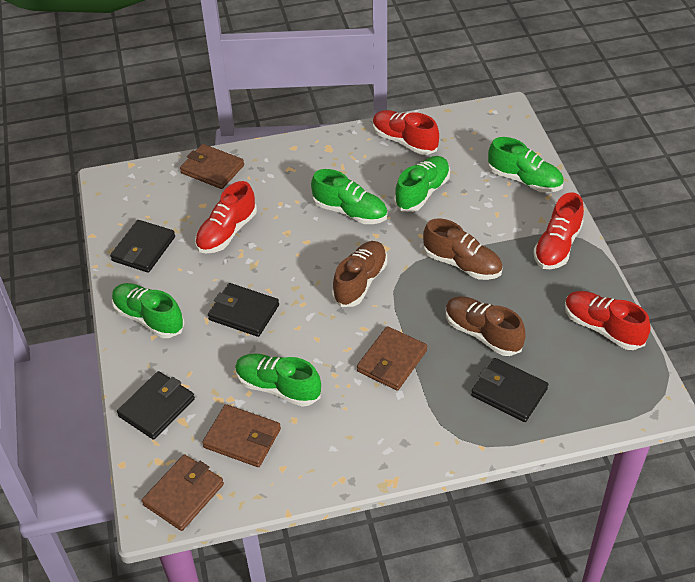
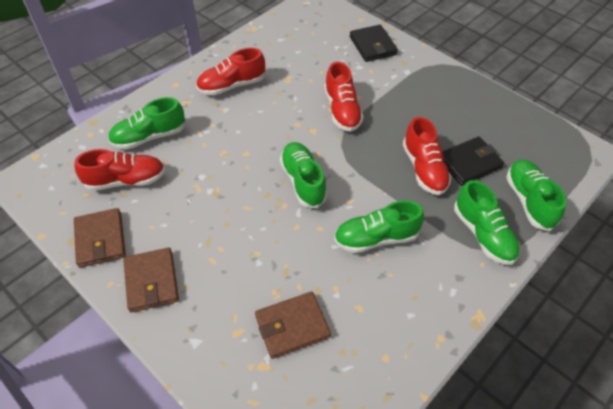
black wallet: [110,220,175,273] [117,371,195,440] [208,283,279,337] [471,358,548,422] = 4 -> [350,25,398,62] [442,136,504,186] = 2
brown shoe: [332,241,387,307] [423,218,503,280] [446,296,526,356] = 3 -> none = 0
brown wallet: [142,454,224,531] [180,144,244,189] [202,404,281,467] [357,326,427,391] = 4 -> [74,208,126,268] [123,247,179,312] [255,292,331,359] = 3

